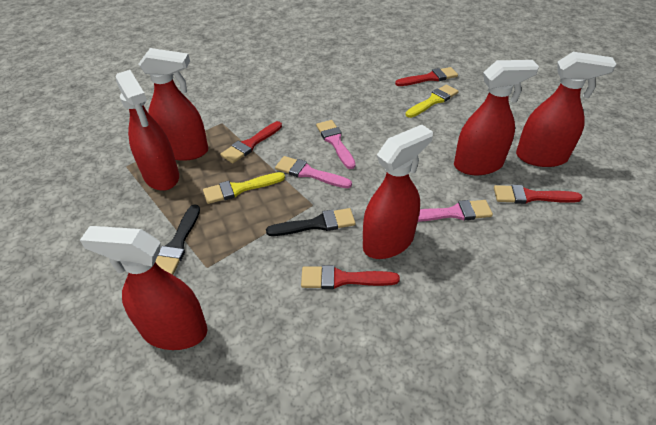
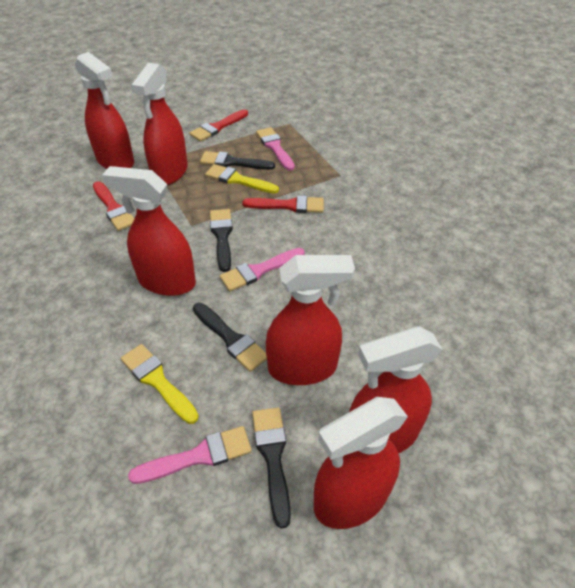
black brush: [155,204,200,275] [266,208,355,236] = 2 -> [193,303,267,372] [200,151,275,170] [210,209,233,272] [252,407,291,528] = 4
red brush: [220,121,282,163] [301,265,400,289] [395,67,458,86] [494,185,583,204] = 4 -> [93,181,135,231] [190,109,248,142] [242,195,324,213] = 3

